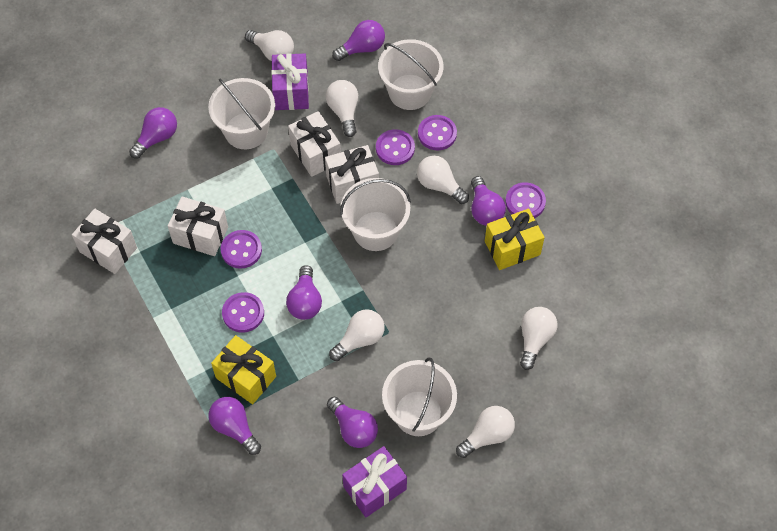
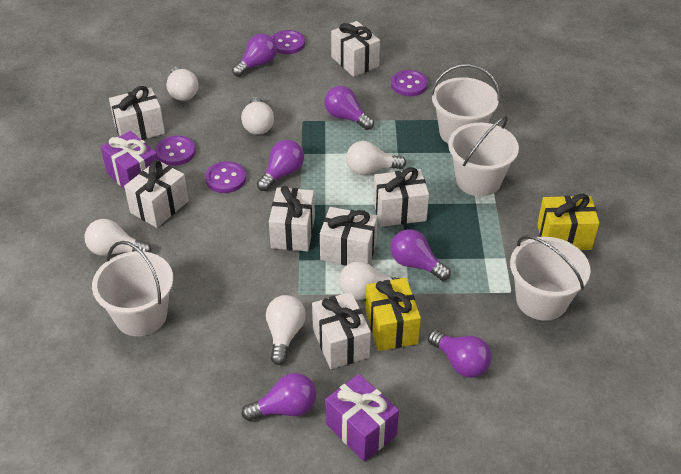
purple button: [221,230,262,269] [222,292,264,332] [376,129,415,165] [418,115,457,150] [505,182,546,218] = 5 -> [155,136,196,166] [205,161,246,193] [272,30,305,54] [391,70,428,96] = 4
white gift: [72,209,137,274] [168,197,228,256] [288,111,341,177] [325,145,379,204] = 4 -> [109,86,165,140] [124,160,189,228] [269,186,315,251] [312,292,371,369] [320,207,378,266] [331,21,380,77] [373,167,429,227] = 7

